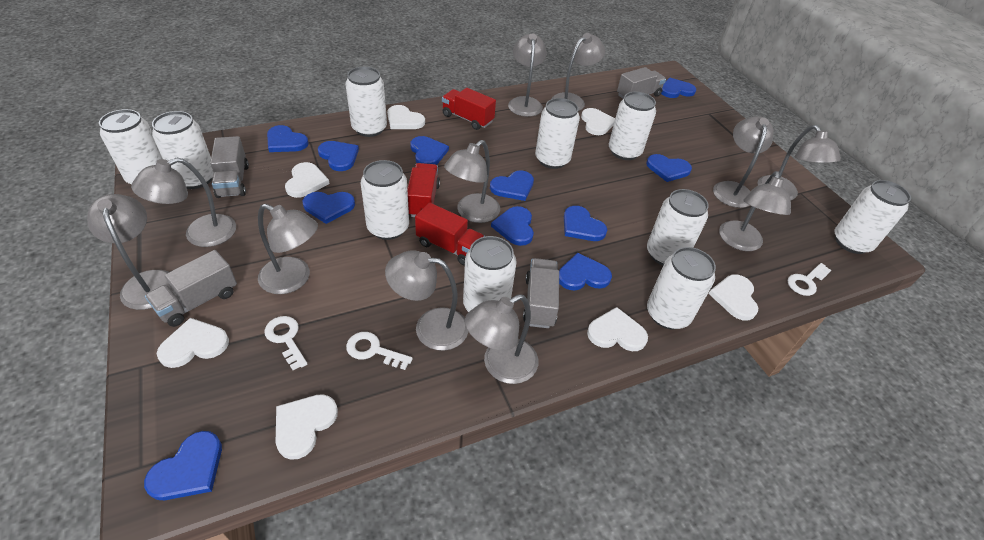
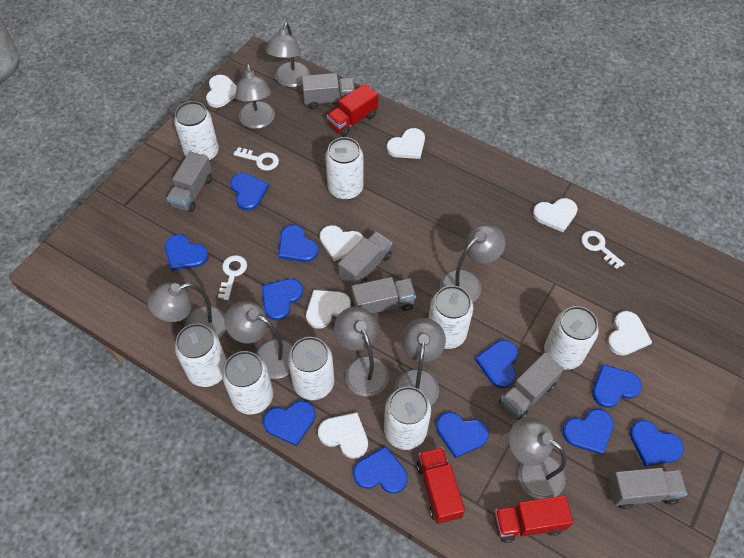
grey lamp: [87,194,174,310] [131,157,236,247] [258,204,318,294] [385,250,468,351] [444,140,500,223] [465,295,538,384] [508,33,547,117] [551,33,606,111] [713,116,774,208] [719,171,791,251] [758,125,841,200] = 11 -> [148,283,226,338] [225,301,293,379] [235,64,275,129] [266,22,310,87] [334,307,389,396] [394,318,446,406] [440,224,505,302] [509,417,566,499] = 8
grey truck: [145,250,237,327] [210,136,249,198] [523,258,559,328] [617,67,666,99] = 4 -> [166,152,212,212] [302,73,355,109] [338,231,392,286] [352,277,416,316] [499,353,564,420] [608,468,687,509] = 6
white can: [99,109,163,184] [152,111,214,189] [345,67,387,137] [361,160,409,240] [463,236,517,312] [535,98,580,169] [609,92,656,160] [647,189,709,266] [647,247,716,329] [834,180,911,254] = 10 -> [174,101,219,161] [175,323,227,387] [222,351,273,415] [288,337,334,400] [325,137,364,200] [384,386,431,450] [428,286,473,349] [544,306,599,369] = 8

